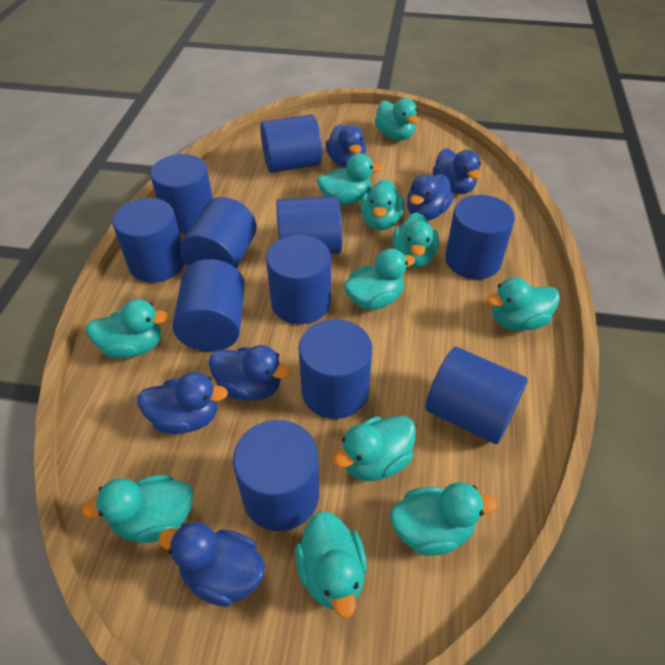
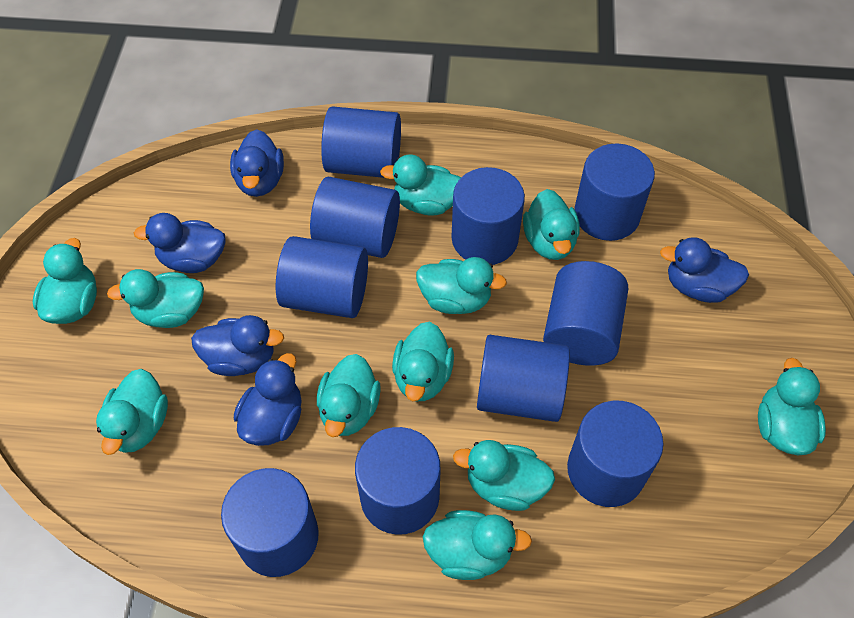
blue cylinder: [112,198,185,283] [150,154,213,233] [173,259,245,351] [180,197,257,269] [233,420,319,531] [260,115,322,173] [266,235,331,324] [276,196,342,254] [298,319,373,419] [425,347,528,444] [445,195,515,279] = 11 -> [221,468,319,577] [276,236,368,318] [310,177,400,258] [321,106,401,178] [355,427,441,535] [451,167,525,265] [477,335,570,422] [543,261,628,366] [567,400,664,507] [574,143,655,241] = 10
blue duck: [137,372,228,434] [158,522,265,607] [209,345,291,401] [326,124,366,168] [407,174,454,220] [433,148,481,194] = 6 -> [134,213,226,273] [191,315,284,376] [230,129,284,197] [234,353,302,446] [660,237,749,303] = 5

